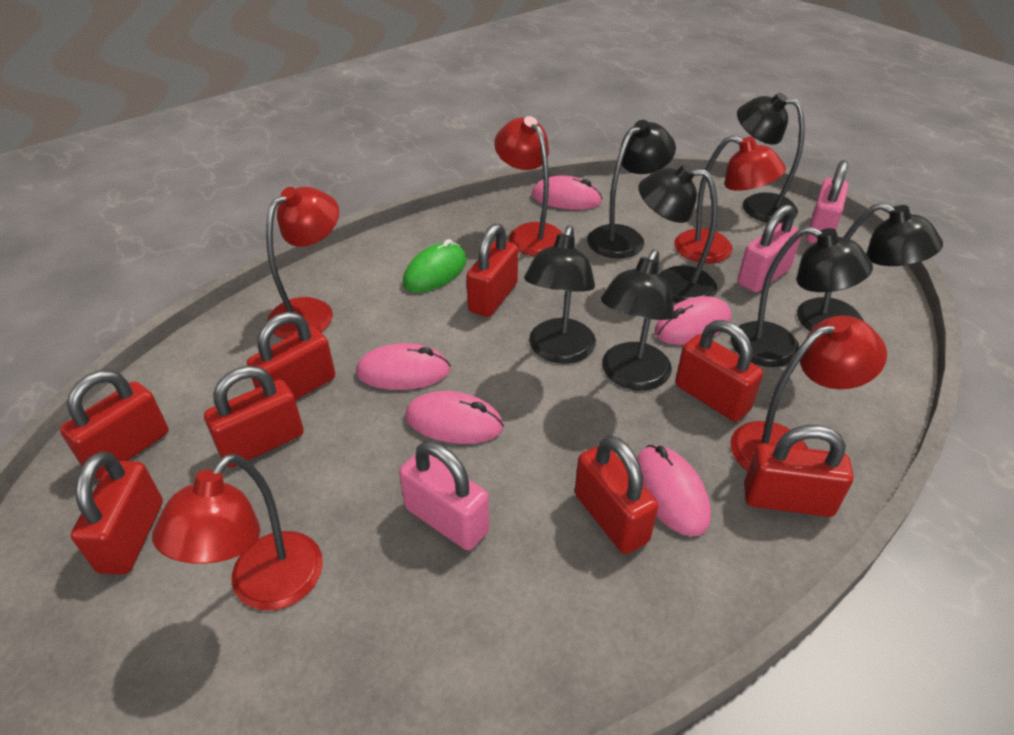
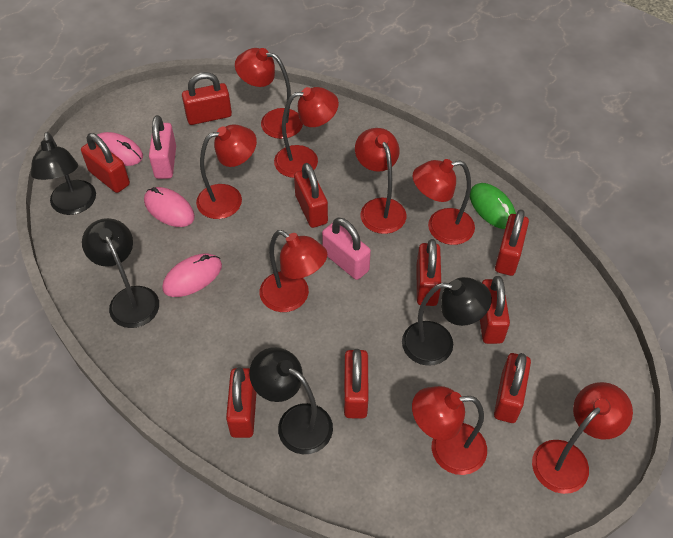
black lamp: [524,225,596,364] [587,120,676,258] [601,249,674,391] [638,164,718,303] [731,226,873,367] [737,93,805,223] [797,203,943,331] = 7 -> [31,132,96,215] [82,218,159,328] [249,347,333,454] [402,277,492,366] = 4
pink mouse: [356,343,451,390] [405,391,504,444] [532,176,603,210] [637,445,711,536] [655,296,731,345] = 5 -> [97,132,143,166] [144,187,195,227] [162,254,222,297] = 3
pink padlock: [399,441,489,550] [737,204,802,293] [806,160,848,244] = 3 -> [149,115,176,179] [322,218,371,280] = 2
red lamp: [152,454,323,610] [266,187,339,339] [494,116,563,256] [674,135,786,263] [730,316,887,471] = 5 -> [196,124,257,219] [235,48,303,139] [260,230,327,312] [274,87,339,178] [355,128,406,234] [412,386,487,475] [413,159,475,245] [532,382,633,494] = 8
red padlock: [60,370,169,479] [71,452,163,575] [204,366,304,467] [247,312,335,400] [466,223,518,317] [575,435,658,554] [675,320,763,422] [744,425,854,517] = 8 -> [81,133,130,193] [182,72,232,125] [226,368,256,438] [294,163,328,228] [344,349,369,418] [416,239,441,306] [480,276,510,344] [494,353,531,423] [495,209,529,276] = 9

